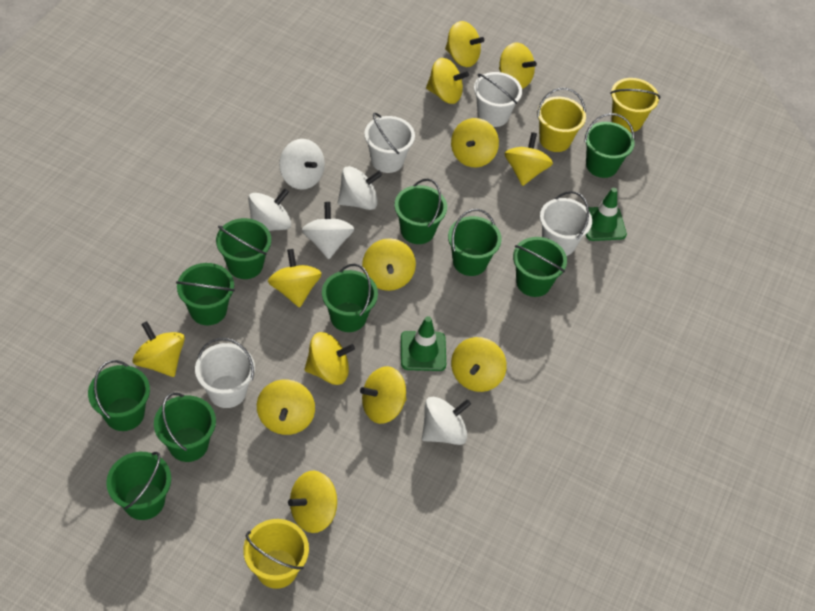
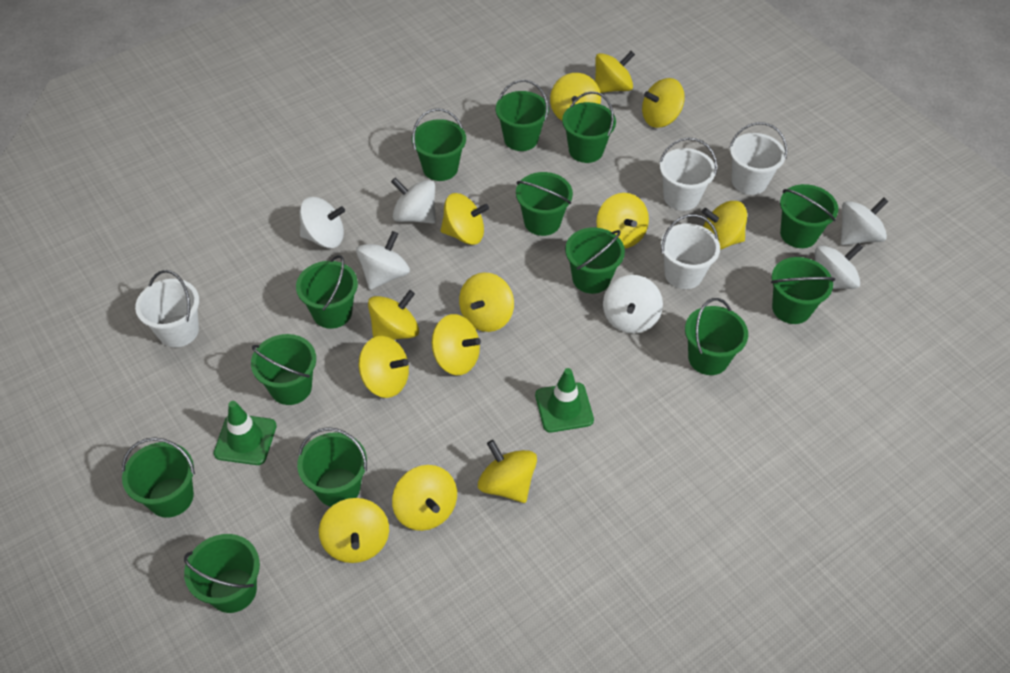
green bucket: [88,360,150,431] [106,452,171,520] [154,392,216,462] [176,263,235,325] [216,218,271,279] [322,264,378,332] [394,178,447,244] [448,209,502,276] [513,237,567,297] [584,113,635,178] = 10 -> [122,437,195,518] [184,534,260,613] [251,334,316,405] [296,255,358,329] [297,427,367,507] [412,108,466,181] [496,80,549,151] [516,172,573,236] [562,91,616,163] [565,228,625,294] [685,298,748,375] [771,257,835,324] [780,184,838,248] = 13
white spinning top: [248,188,291,231] [279,139,325,190] [302,202,354,259] [338,166,382,210] [422,397,471,445] = 5 -> [300,197,345,248] [356,231,410,290] [391,177,436,224] [603,275,663,334] [815,243,863,289] [841,197,889,245] = 6
yellow bucket: [243,519,309,589] [537,88,586,152] [610,78,661,132] = 3 -> none = 0

